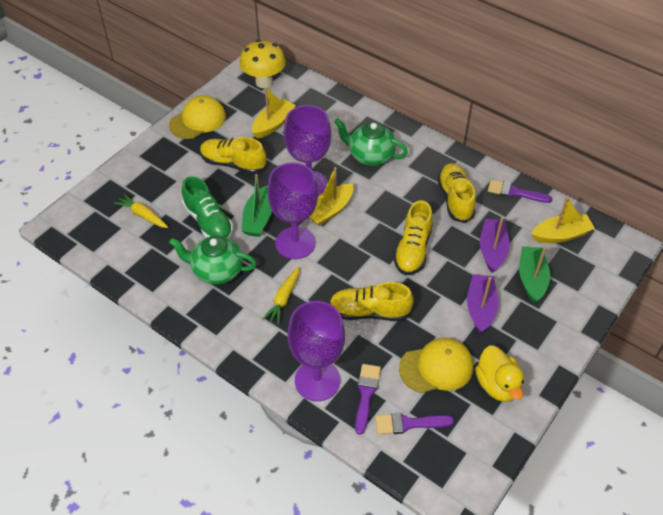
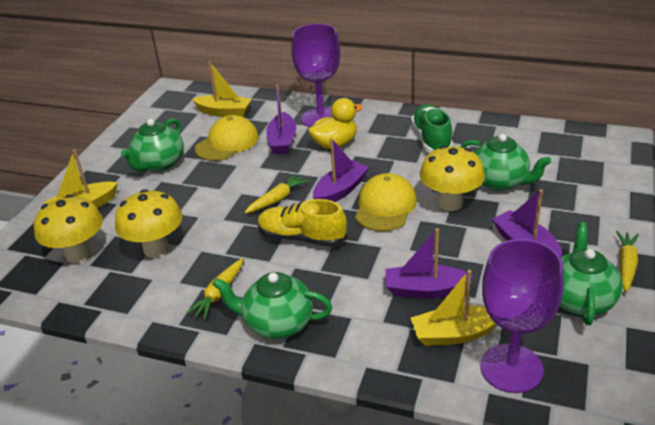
green boat: [241,174,272,237] [519,247,550,303] = 2 -> none = 0
green teapot: [169,236,257,285] [334,118,408,166] = 2 -> [121,118,184,172] [212,272,332,339] [461,134,551,191] [560,222,623,325] = 4
purple boat: [467,274,499,333] [480,217,510,273] = 2 -> [267,84,296,154] [313,138,369,202] [385,228,474,299] [492,189,562,257] = 4
purple brush: [355,364,381,435] [375,413,454,434] [488,179,552,203] = 3 -> none = 0
purple goblet: [267,162,318,259] [284,105,331,196] [288,301,345,401] = 3 -> [291,23,340,127] [480,239,564,393] = 2
yellow carrot: [114,193,168,228] [263,267,299,324] = 2 -> [186,258,243,320] [244,174,309,214] [616,231,639,292] = 3
yellow mushroom: [239,40,286,88] = 1 -> [34,195,103,263] [115,189,182,258] [420,145,485,211] = 3
yellow shoe: [200,137,266,174] [329,282,414,321] [394,200,433,275] [437,163,476,223] = 4 -> [257,199,347,247] = 1

